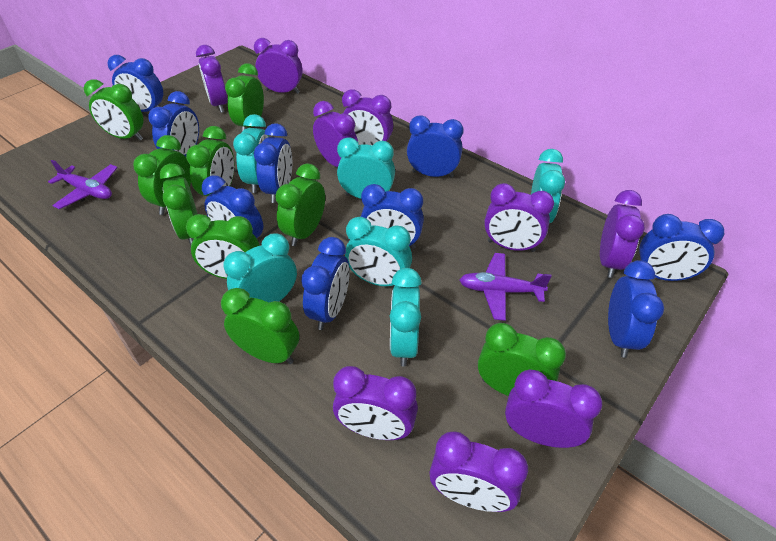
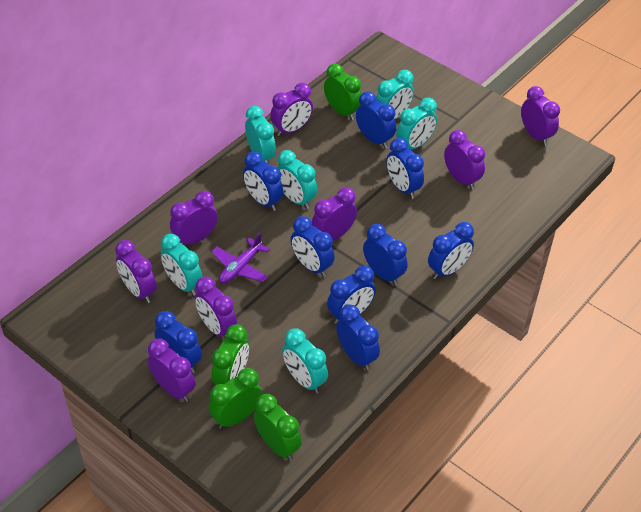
green clock: [84,79,144,141] [133,135,191,215] [159,163,197,245] [186,126,234,196] [186,214,260,279] [221,288,299,364] [225,63,264,131] [275,164,325,246] [478,323,566,396] = 9 -> [209,368,262,429] [212,324,249,385] [254,394,302,460] [324,64,362,120] = 4
purple clock: [196,45,228,113] [254,38,303,94] [313,101,358,167] [333,366,418,440] [342,89,393,146] [429,431,528,512] [484,183,554,252] [505,370,602,448] [600,190,645,278] = 9 -> [115,240,156,303] [147,339,195,402] [170,191,218,245] [195,277,237,338] [270,83,313,136] [312,187,357,240] [444,130,485,190] [521,86,560,146] = 8
purple plane: [48,160,118,209] [459,253,552,321] = 2 -> [212,233,270,283] = 1

